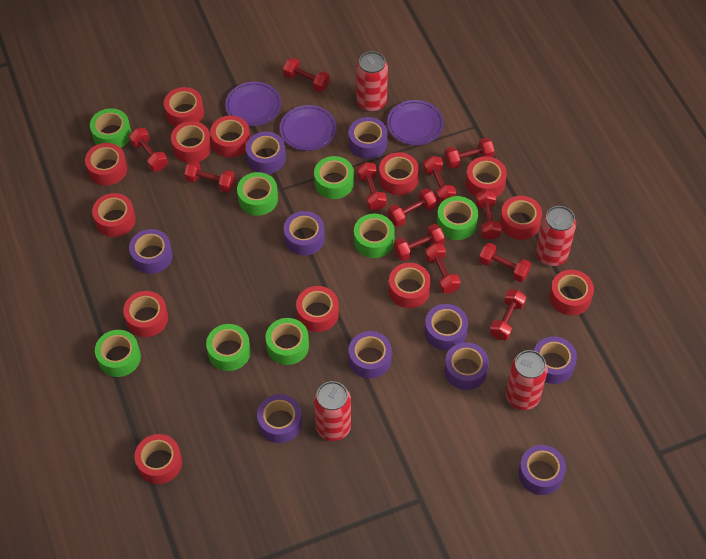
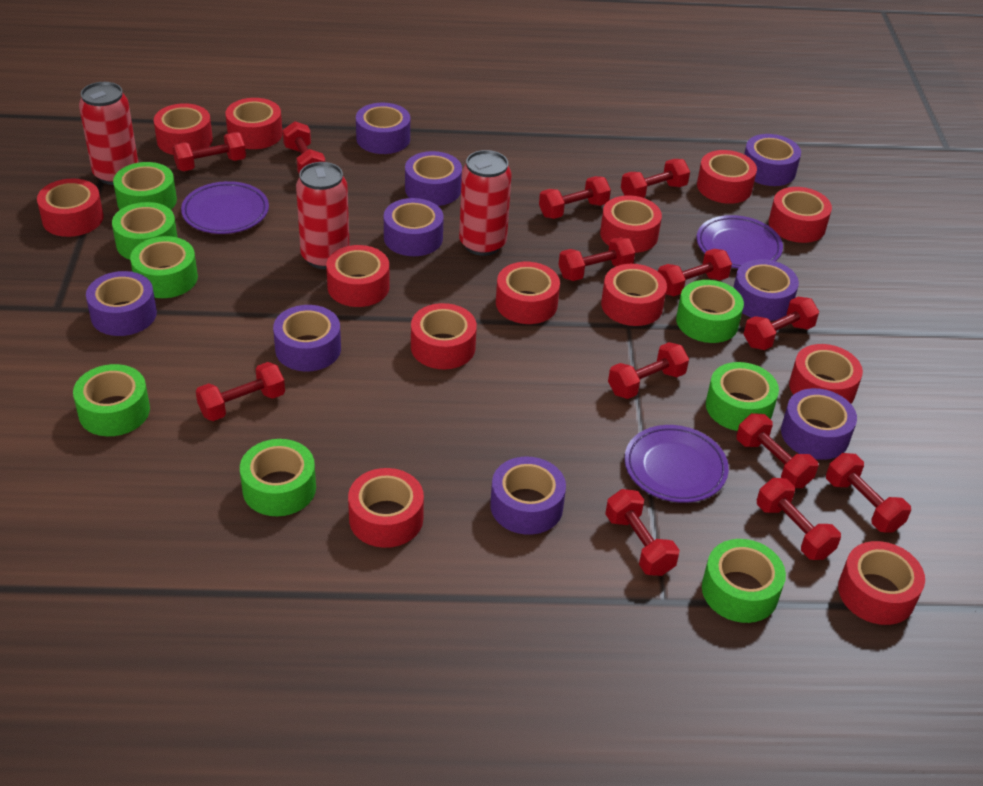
purple tape: [129,229,173,274] [246,132,286,174] [257,394,302,443] [284,211,325,256] [349,117,388,159] [349,331,392,378] [425,304,468,351] [444,342,489,390] [518,445,566,495] [534,336,577,384] = 10 -> [86,271,157,336] [273,305,341,371] [356,103,410,154] [384,198,444,256] [405,151,462,206] [490,457,566,535] [733,259,799,321] [744,134,801,186] [781,388,857,460] = 9
red can: [314,381,351,441] [356,51,388,112] [506,350,548,410] [536,206,576,266] = 4 -> [79,82,139,185] [296,162,350,269] [459,150,512,256] = 3
red dumbbell: [129,128,168,171] [184,160,235,192] [283,58,330,92] [357,162,387,210] [388,188,437,227] [394,224,445,261] [423,156,456,203] [425,243,460,293] [444,137,495,169] [476,189,502,240] [479,243,531,282] [490,289,527,340] = 12 -> [172,132,246,171] [196,362,285,421] [282,121,325,173] [539,176,611,219] [559,237,635,281] [605,489,679,576] [608,342,689,399] [621,159,690,198] [658,249,732,296] [737,413,818,488] [743,297,819,350] [757,478,841,560] [826,453,911,532] = 13

